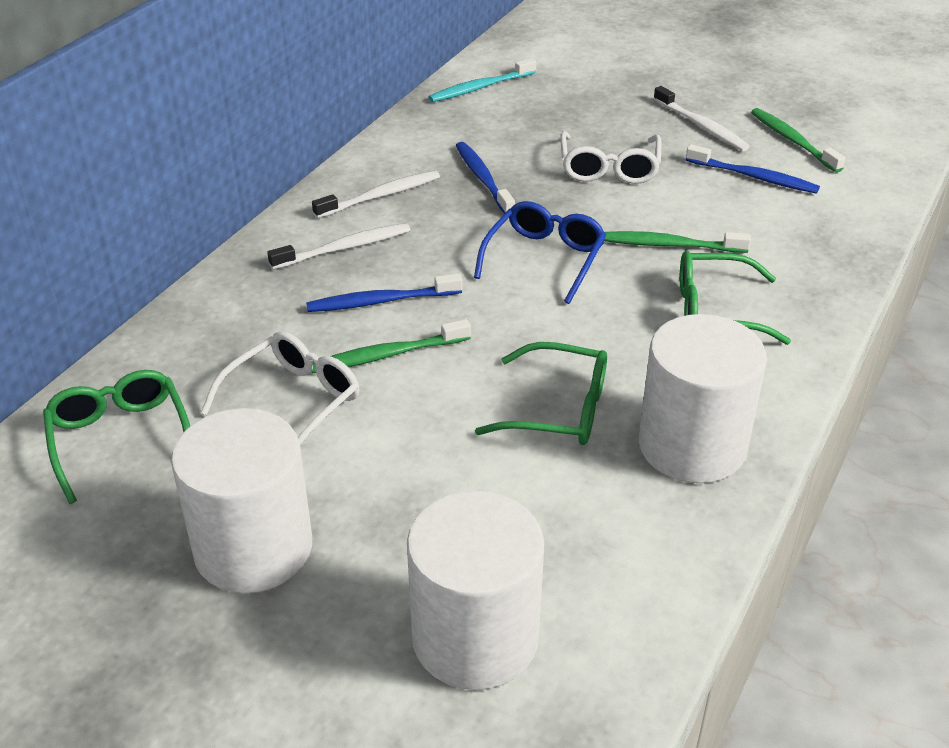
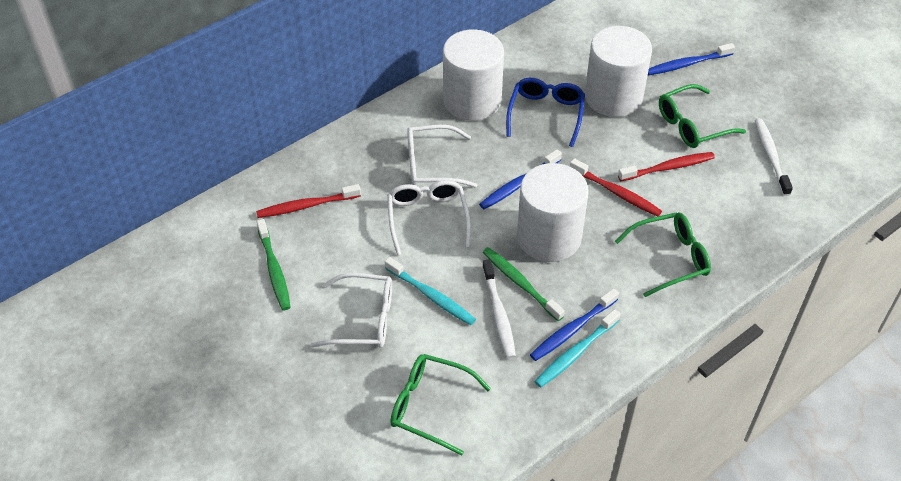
green toothbrush: [311,319,471,374] [604,231,751,253] [751,108,845,173] = 3 -> [257,219,291,310] [483,247,565,321] = 2
red toothbrush: none = 0 -> [256,184,361,218] [570,158,662,216] [618,152,715,181] = 3
turquoise toothbrush: [429,58,536,102] = 1 -> [385,257,476,325] [534,309,620,388] = 2
white glasses: [201,331,359,445] [561,131,662,184] = 2 -> [311,273,392,348] [387,180,471,255] [407,125,477,188] = 3
white toothbrush: [267,223,410,269] [312,170,440,218] [654,86,750,151] = 3 -> [482,259,516,359] [755,118,793,196] = 2

